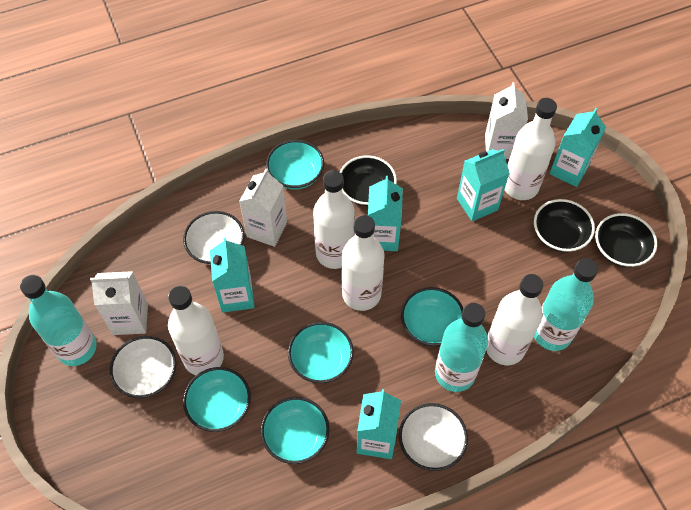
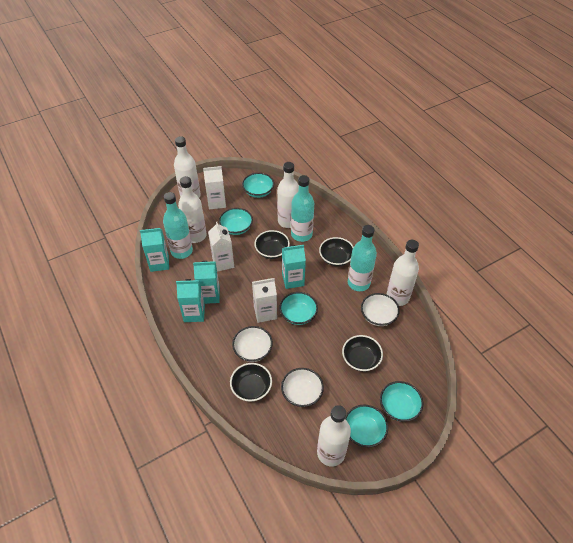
black bowl: [340,155,397,206] [534,199,595,253] [595,213,657,267] = 3 -> [230,363,272,402] [254,230,290,259] [319,237,354,266] [342,335,383,372] = 4
turquoise carton: [210,238,255,313] [357,389,401,459] [368,176,403,251] [457,149,510,221] [550,108,606,187] = 5 -> [140,228,169,272] [176,279,205,322] [193,261,220,304] [282,245,306,289] = 4

